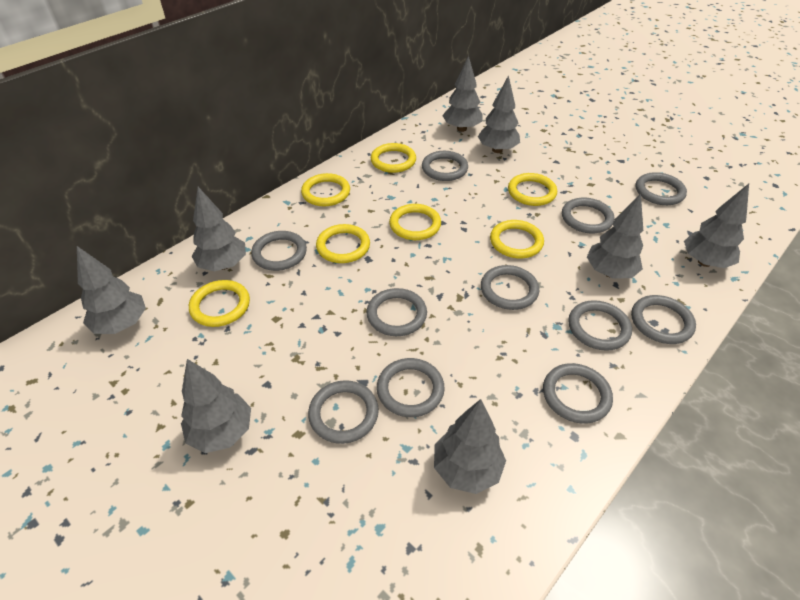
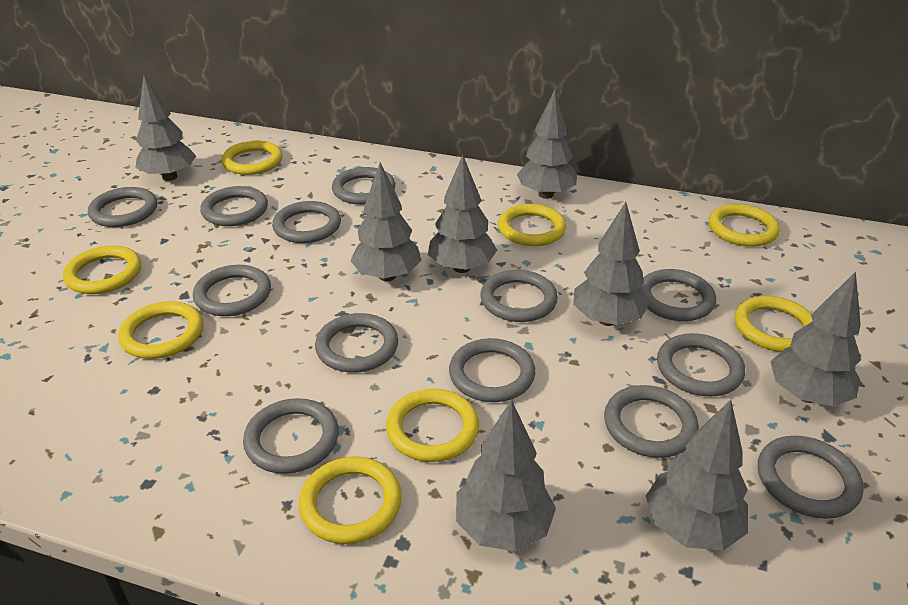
grey ring: [251,231,307,271] [308,380,379,444] [366,288,427,336] [377,358,445,417] [422,151,468,181] [481,265,539,310] [543,363,613,424] [562,198,614,233] [568,300,632,351] [631,295,696,344] [635,172,687,205] = 11 -> [88,187,157,227] [193,265,271,316] [200,186,268,226] [243,398,339,474] [272,201,341,243] [315,313,398,373] [332,167,395,205] [449,338,535,402] [480,270,558,322] [604,385,699,458] [639,269,716,321] [657,333,745,396] [758,436,864,519] = 13
yellow ring: [189,280,250,327] [301,173,350,206] [316,224,370,263] [371,143,416,173] [389,204,441,240] [490,220,544,258] [508,173,557,206] = 7 -> [63,245,141,294] [119,301,203,359] [221,141,283,175] [299,456,402,544] [386,389,479,462] [498,204,566,246] [709,204,780,247] [734,296,813,352] = 8

